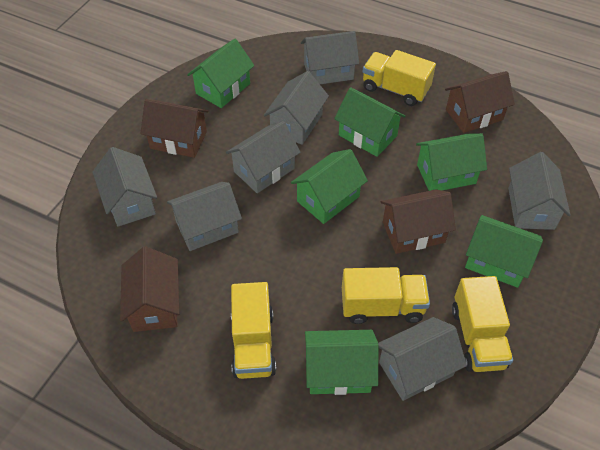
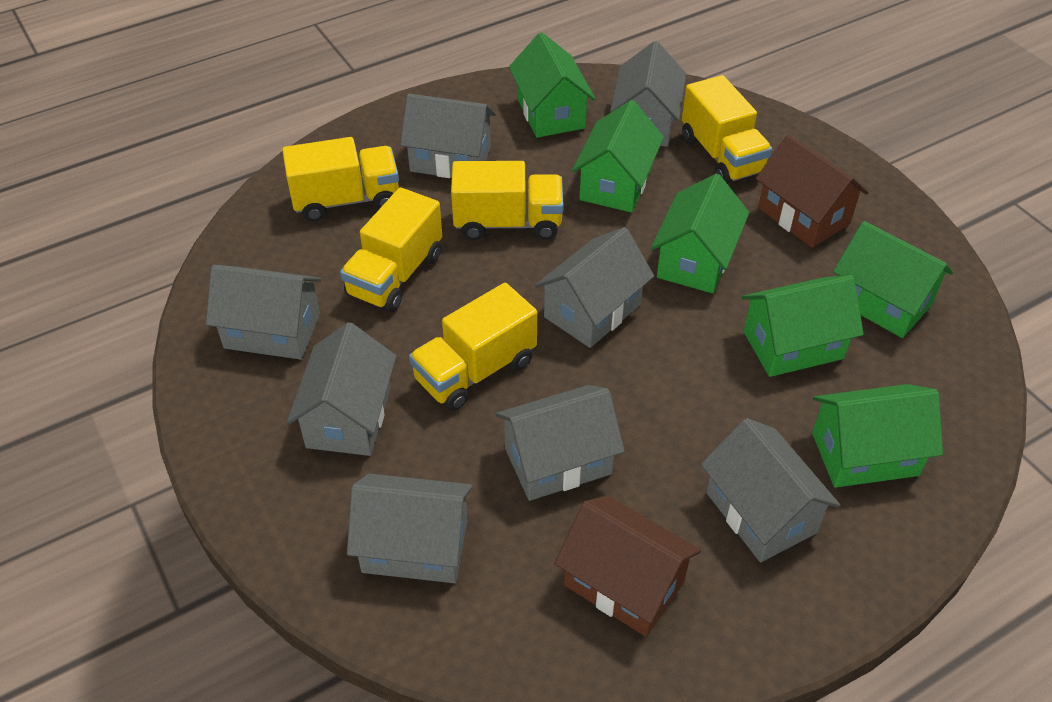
brown house: [120,246,179,332] [140,99,208,158] [381,189,456,254] [445,71,515,133] = 4 -> [554,496,701,637] [756,134,869,248] = 2
grey house: [93,147,157,227] [167,182,242,251] [226,121,300,193] [264,71,329,145] [301,31,359,84] [378,317,467,401] [508,152,571,230] = 7 -> [206,265,321,360] [287,322,397,456] [347,474,473,583] [400,94,496,178] [496,385,625,501] [535,227,654,348] [610,41,686,147] [701,418,840,562] = 8
yellow truck: [231,282,276,379] [342,267,430,324] [363,50,436,106] [452,276,513,372] = 4 -> [282,137,399,221] [340,187,442,312] [409,283,537,411] [451,161,564,240] [682,75,772,184] = 5

